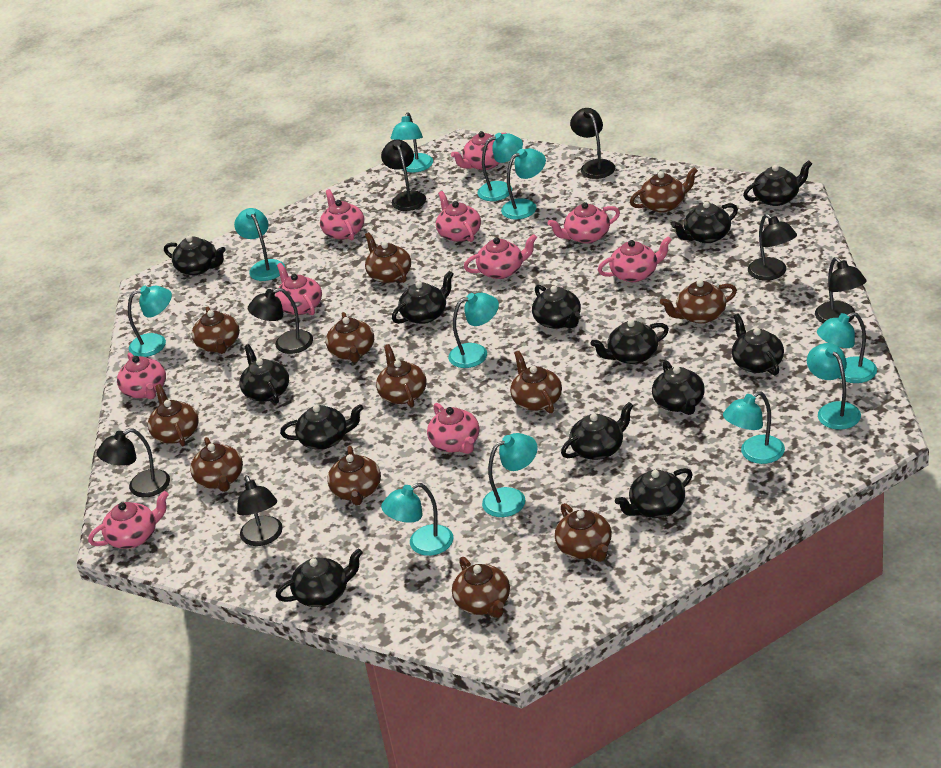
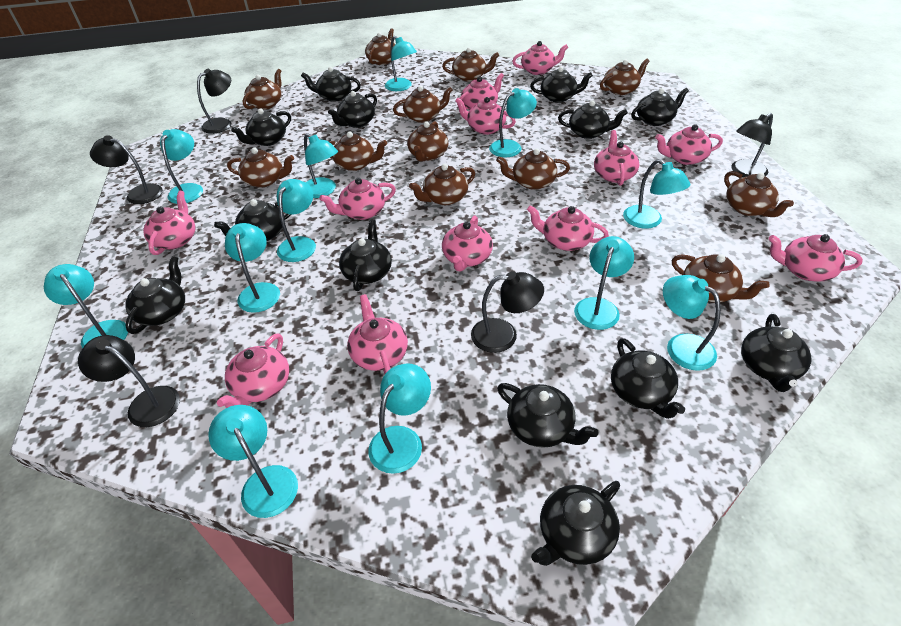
black lamp: [97,428,170,497] [237,475,283,546] [248,288,313,354] [381,139,426,211] [570,108,615,179] [748,214,797,281] [815,257,867,323] = 7 -> [78,335,180,427] [90,135,163,204] [197,69,231,134] [471,271,544,353] [731,113,773,177] = 5
pink teapot: [88,491,169,549] [117,353,166,399] [275,263,322,315] [320,189,364,240] [427,403,480,454] [436,191,481,242] [451,131,507,170] [464,234,537,279] [548,202,620,244] [598,236,672,282] = 10 -> [143,191,195,255] [217,333,289,408] [319,178,396,220] [347,294,408,374] [442,216,493,272] [455,97,516,135] [457,73,504,110] [512,41,568,75] [527,205,609,251] [594,130,639,186] [655,124,723,165] [768,234,863,282] = 12
turquoise lamp: [128,286,172,357] [234,208,285,281] [381,483,453,556] [391,112,433,173] [448,293,499,368] [478,133,523,201] [482,433,538,517] [501,148,546,220] [723,391,785,464] [807,343,861,430] [817,312,877,383] = 11 -> [44,264,128,348] [160,129,203,204] [208,405,298,518] [225,223,280,313] [277,179,316,262] [304,133,338,198] [368,363,431,474] [385,36,417,91] [489,88,537,157] [574,236,634,330] [623,159,691,228] [663,275,721,371] = 12

